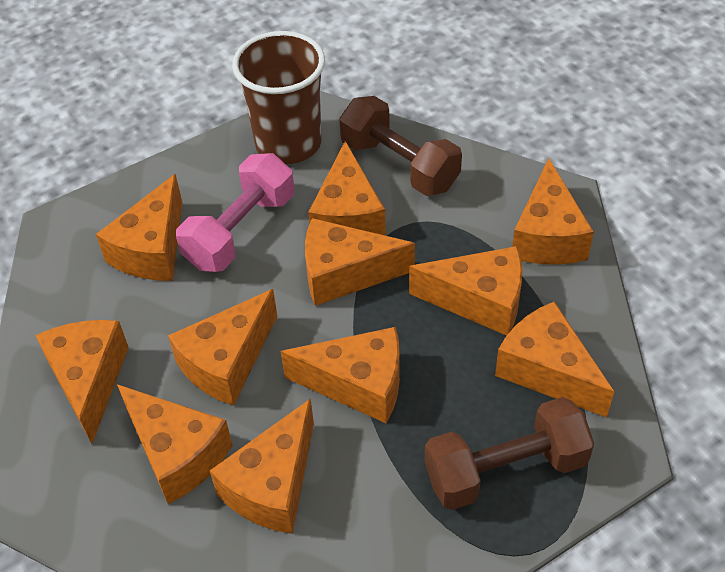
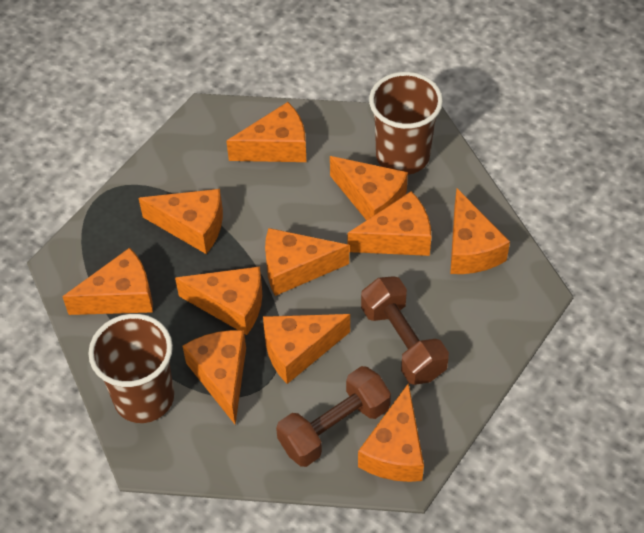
brown cup: [232,31,325,164] = 1 -> [88,314,174,423] [369,72,443,175] = 2
pink dumbbell: [176,153,294,272] = 1 -> none = 0

